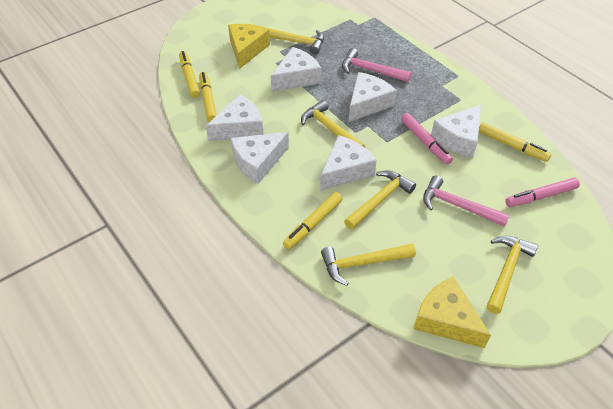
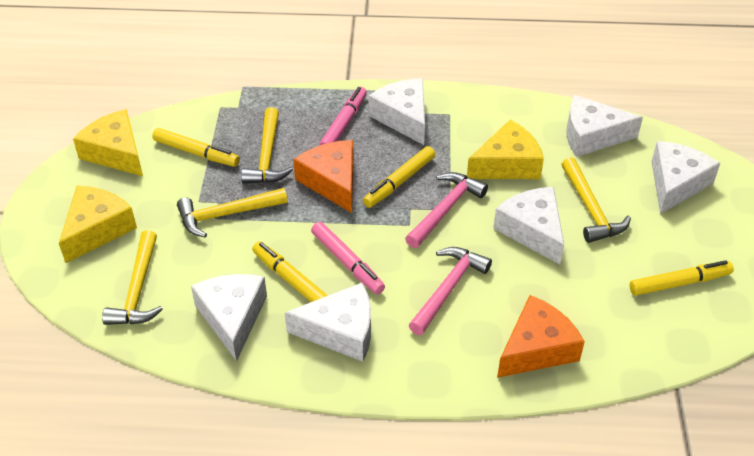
orange cheese: none = 0 -> [293,140,354,213] [497,295,585,378] = 2
yellow cheese: [228,24,270,69] [414,276,491,348] = 2 -> [59,185,137,263] [73,109,143,176] [467,119,544,179] = 3
yellow hammer: [265,27,324,54] [301,100,365,147] [321,244,416,286] [344,170,416,230] [487,236,538,314] = 5 -> [102,230,163,325] [177,188,288,237] [241,107,293,184] [561,157,631,243] = 4

